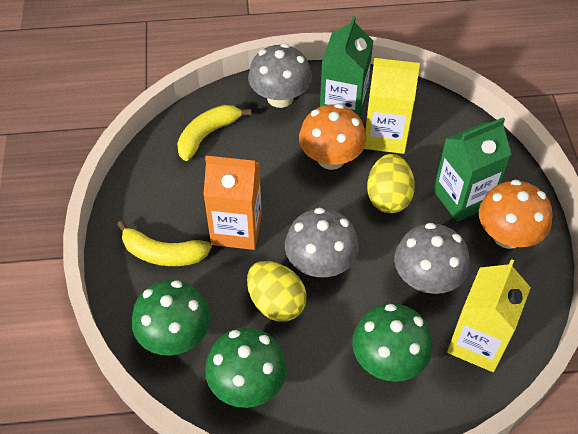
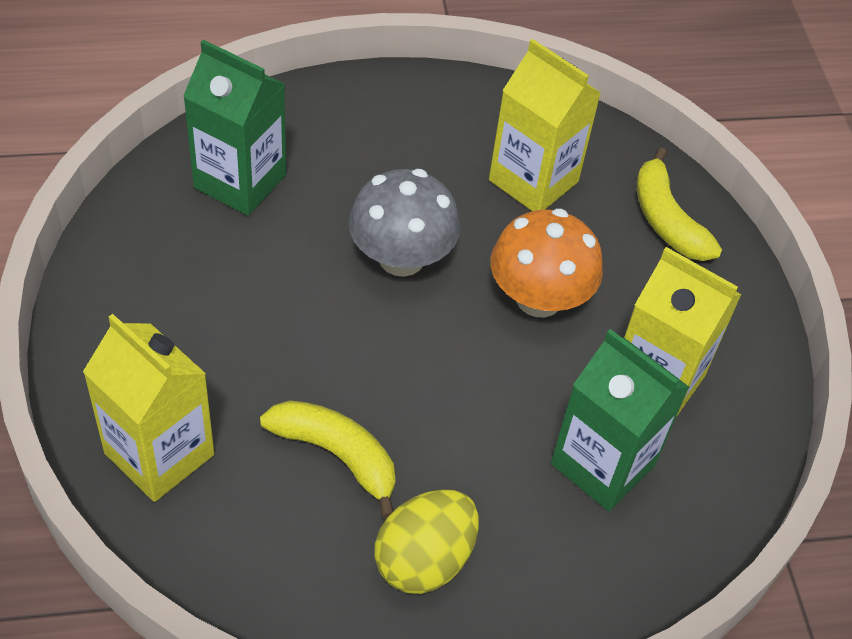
green mushroom: [132,280,211,356] [205,327,287,408] [352,304,433,382] = 3 -> none = 0
grey mushroom: [248,44,312,108] [285,208,359,277] [394,223,470,294] = 3 -> [349,169,460,277] = 1
orange carton: [203,156,262,250] = 1 -> none = 0
orange mushroom: [299,104,366,170] [479,179,553,249] = 2 -> [491,209,603,317] = 1
yellow carton: [364,58,420,154] [447,259,531,372] = 2 -> [83,314,214,502] [489,39,601,211] [624,247,742,417] = 3
yellow egg: [247,261,307,322] [367,154,415,213] = 2 -> [375,490,479,594] = 1

